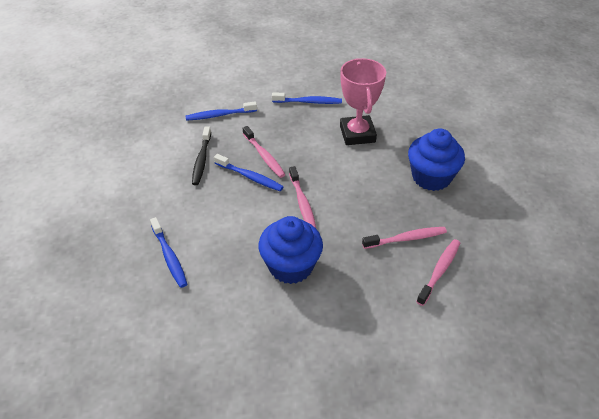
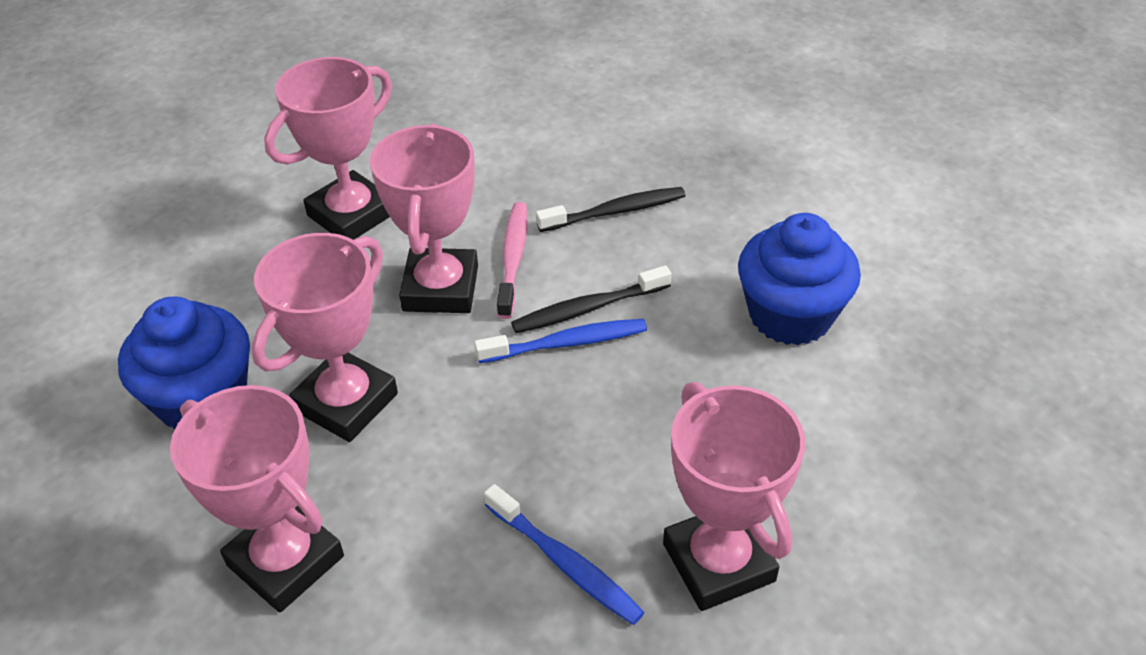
black toothbrush: [192,126,211,185] = 1 -> [511,265,671,333] [536,187,685,232] = 2
blue toothbrush: [150,217,187,288] [185,101,257,121] [214,154,283,191] [272,93,342,104] = 4 -> [474,319,647,363] [484,484,645,625] = 2
pink toothbrush: [243,126,285,178] [289,166,316,228] [362,227,447,249] [416,239,460,306] = 4 -> [497,202,528,319] = 1
pink trophy: [340,58,386,145] = 1 -> [170,385,344,613] [252,233,398,442] [264,57,392,240] [370,124,478,313] [663,382,805,611] = 5

